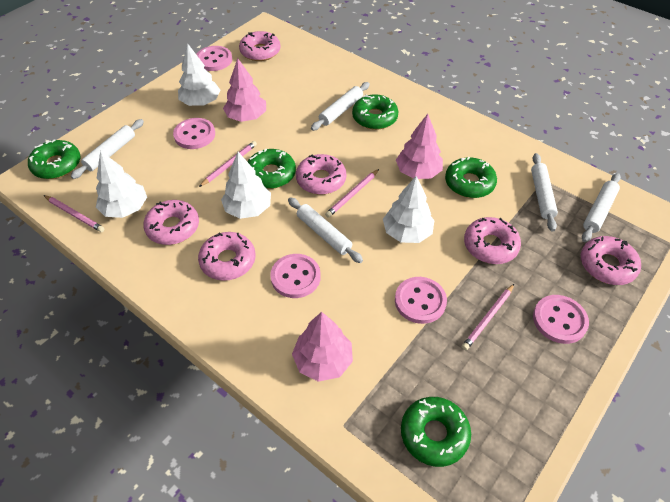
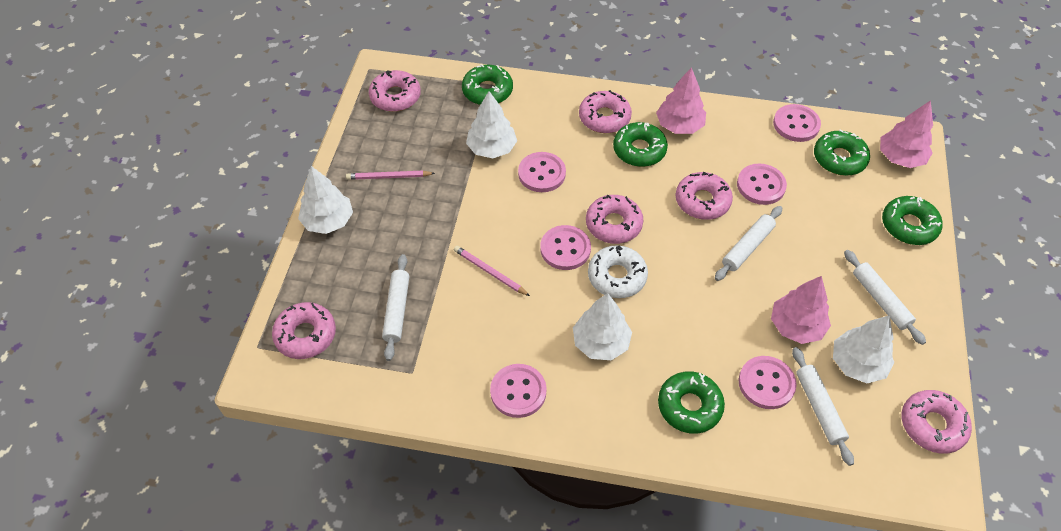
pink button: [173,118,215,149] [196,46,232,71] [270,254,321,298] [395,277,447,324] [533,295,589,344] = 5 -> [490,364,547,418] [518,152,566,192] [540,225,591,270] [737,164,787,205] [739,356,797,409] [773,104,821,142] = 6
pink pencil: [44,195,105,232] [199,141,257,187] [325,169,379,218] [462,284,514,350] = 4 -> [346,171,435,180] [454,246,530,296] = 2
white donut: none = 0 -> [588,245,648,298] = 1
white rolling pin: [71,119,144,179] [288,197,363,263] [311,82,370,131] [531,153,558,232] [582,173,621,242] = 5 -> [382,254,409,361] [715,206,782,281] [792,347,854,466] [844,250,926,345] = 4

